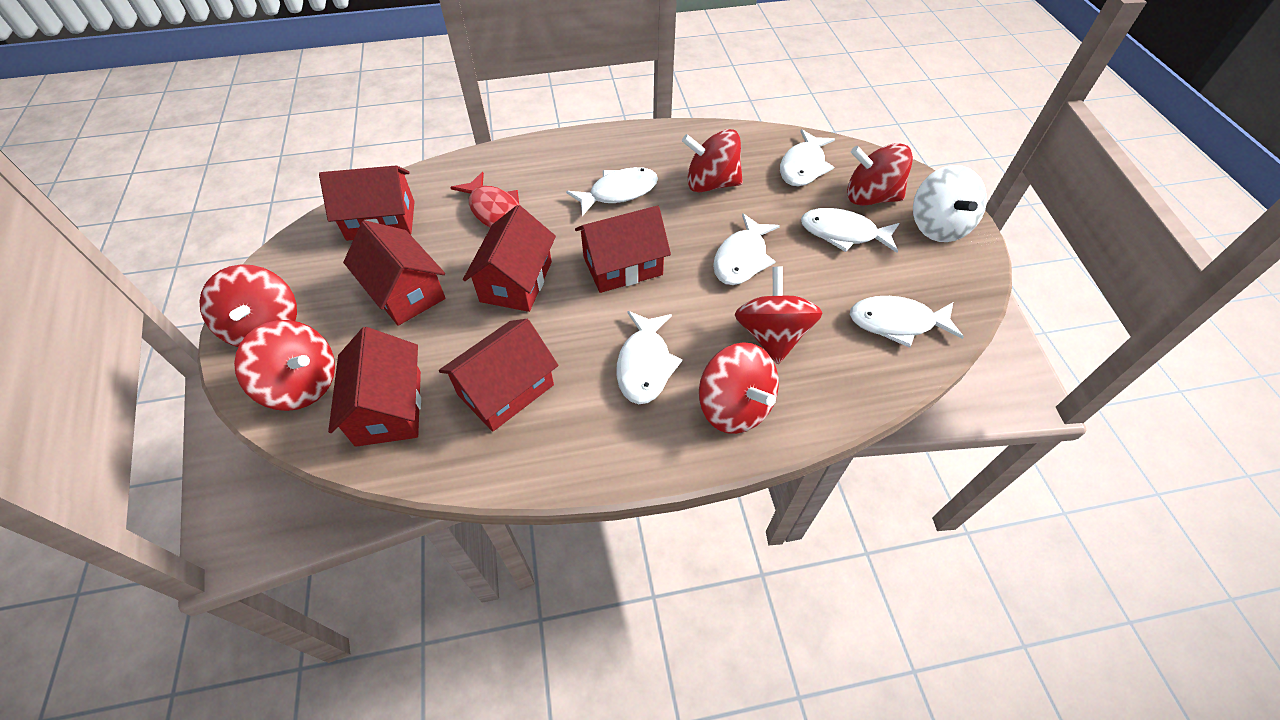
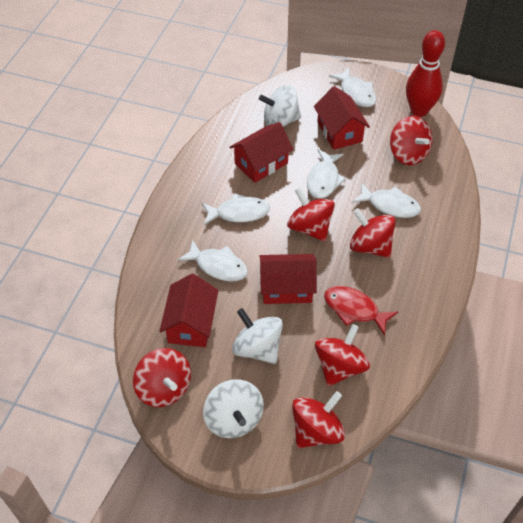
red bowling pin: none = 0 -> [406,30,445,117] = 1
red house: [319,165,415,241] [328,327,421,447] [343,220,446,326] [439,319,558,432] [463,205,556,312] [575,206,671,293] = 6 -> [159,274,219,347] [229,122,294,183] [260,254,317,304] [314,86,370,150] = 4
white fish: [566,167,658,216] [616,311,683,404] [713,213,780,285] [780,129,835,186] [801,208,899,253] [850,296,964,348] = 6 -> [178,239,248,282] [202,193,270,225] [307,149,346,199] [329,68,376,107] [352,183,421,218] = 5
white spinning top: [913,165,987,242] = 1 -> [203,380,264,438] [232,308,283,364] [259,85,301,127] = 3

